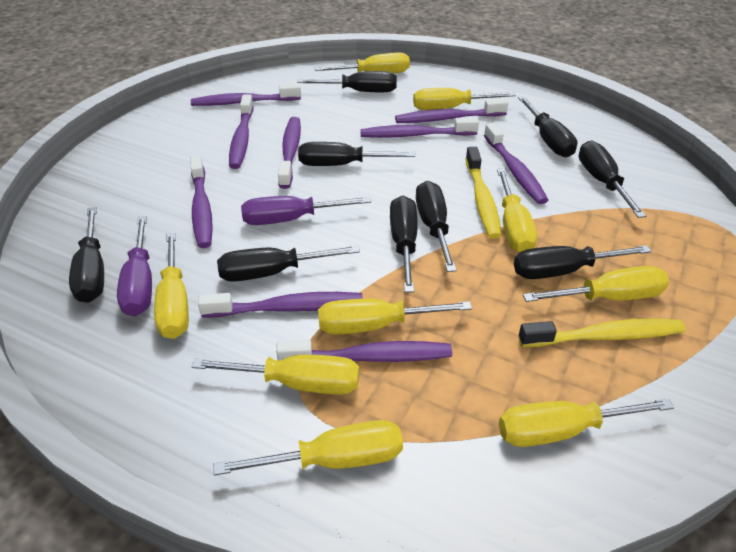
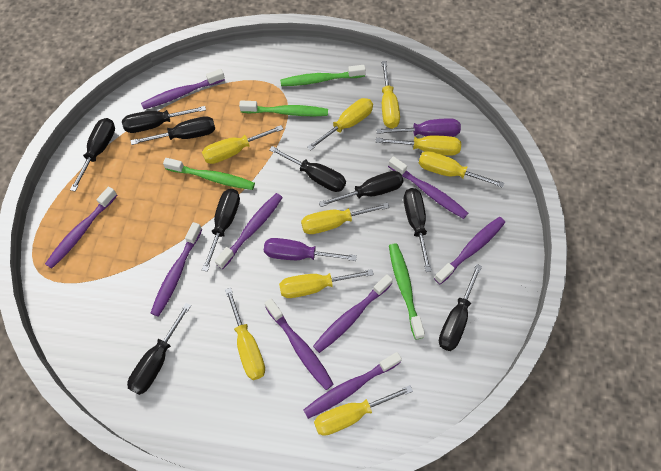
green toothbrush: none = 0 -> [163,158,255,190] [239,100,328,116] [280,65,366,86] [389,243,425,340] = 4
yellow toothbrush: [465,147,501,239] [519,319,686,347] = 2 -> none = 0

